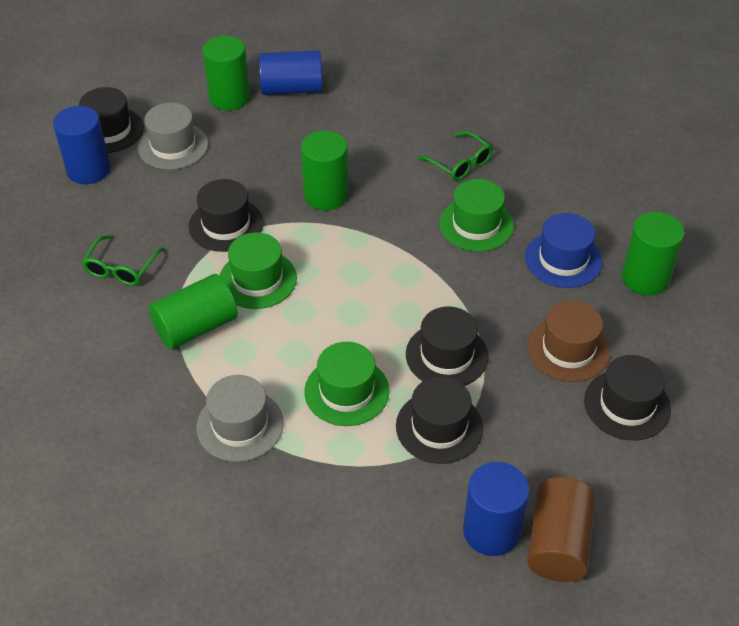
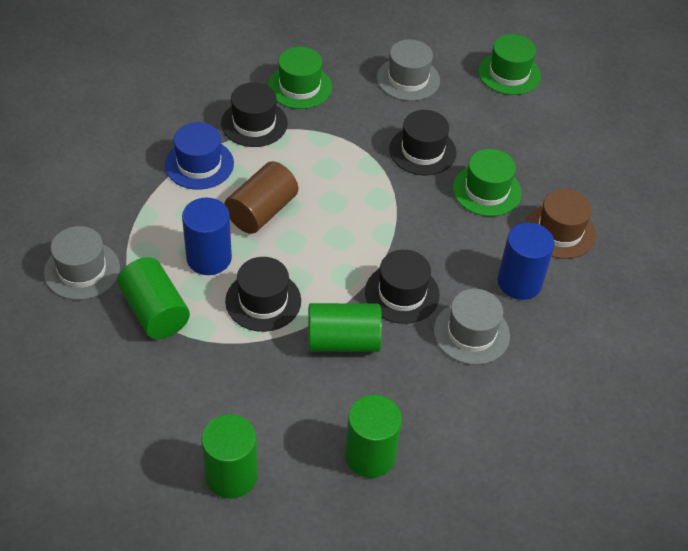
black hat: [79,87,144,153] [189,179,264,252] [396,377,483,464] [406,307,489,386] [584,355,671,440] = 5 -> [221,82,288,147] [225,257,301,332] [365,250,440,324] [389,110,456,175] = 4
blue cylinder: [53,106,110,184] [259,50,322,95] [463,462,529,556] = 3 -> [182,197,232,275] [498,222,555,300] = 2
green glasses: [82,235,164,286] [417,131,493,181] = 2 -> none = 0
grey hat: [138,103,208,170] [196,375,284,462] = 2 -> [44,226,120,300] [377,39,440,101] [434,289,510,365] = 3

